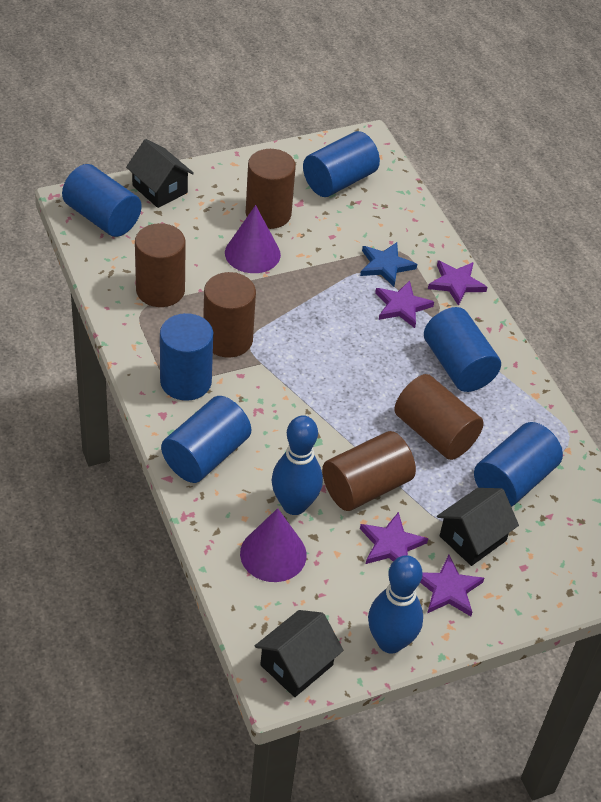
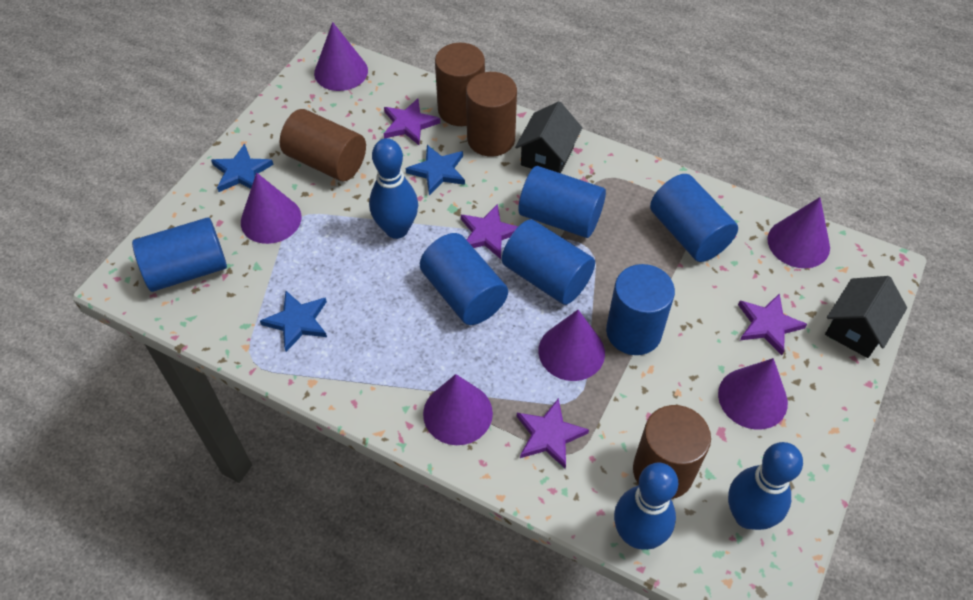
black house: [126,139,194,208] [255,610,344,697] [437,488,519,566] = 3 -> [515,101,582,173] [825,276,907,358] = 2
blue bowling pin: [271,415,323,515] [368,555,423,653] = 2 -> [369,138,418,239] [614,462,678,550] [728,442,803,530] = 3
blue star: [360,242,417,287] = 1 -> [211,144,274,192] [260,291,327,352] [405,145,465,195] = 3
brown cylinder: [135,223,186,307] [203,272,256,358] [246,149,296,229] [322,431,416,511] [394,374,484,460] = 5 -> [280,109,366,181] [435,43,485,126] [466,72,517,157] [633,405,711,499] = 4
purple cone: [225,205,281,273] [240,508,307,582] = 2 -> [241,173,301,244] [314,22,368,91] [423,374,493,445] [539,310,605,381] [718,358,788,430] [767,197,830,268] = 6

